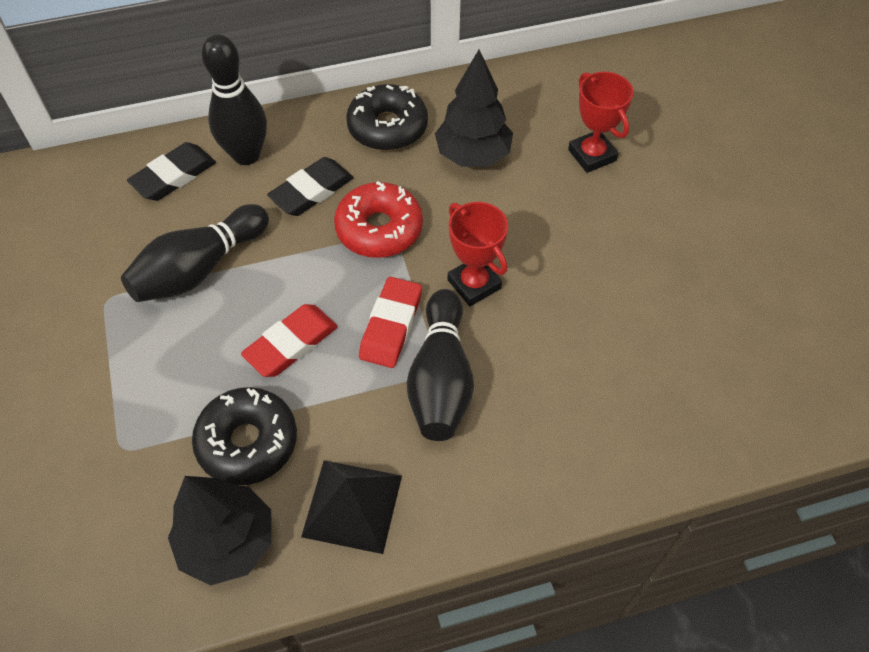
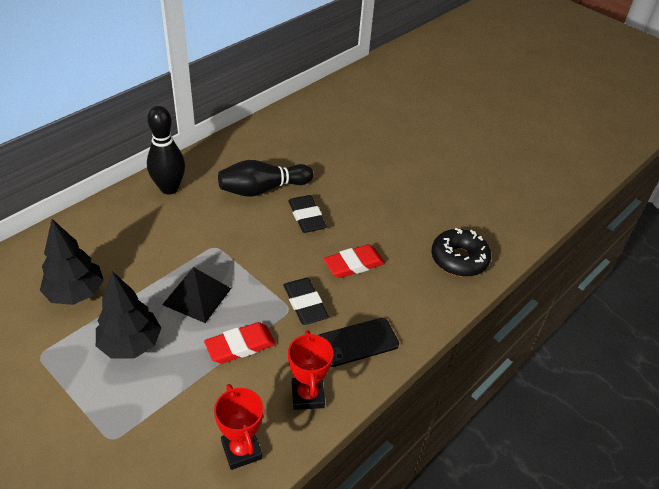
black bowling pin: [121,204,269,302] [201,34,267,165] [407,289,474,441] = 3 -> [147,106,185,194] [218,160,313,197] = 2
black donut: [192,387,297,485] [346,84,428,151] = 2 -> [431,228,491,277] = 1
black phone: none = 0 -> [319,318,399,367] = 1
red donut: [334,181,423,258] = 1 -> none = 0

